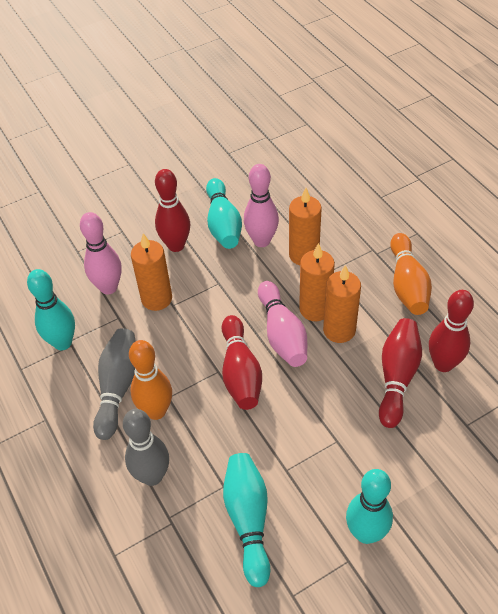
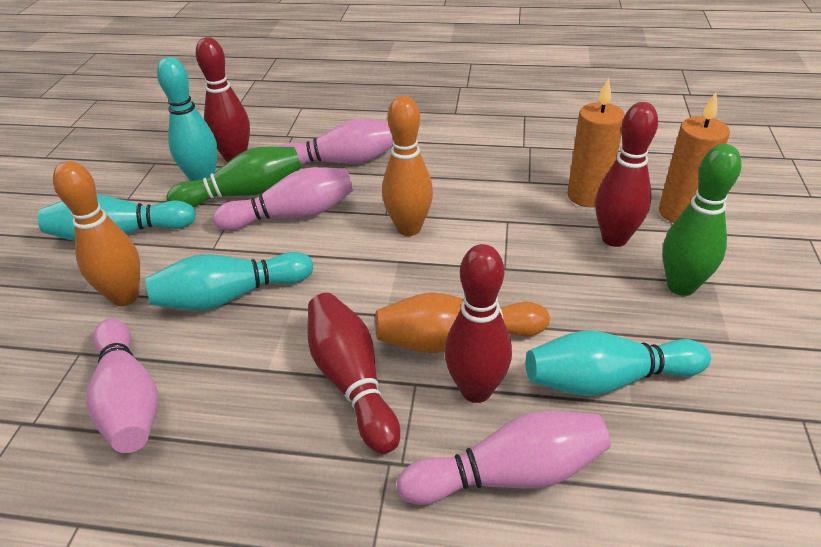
green bowling pin: none = 0 -> [166,147,302,208] [663,144,741,296] = 2
grey bowling pin: [93,328,135,440] [123,409,169,486] = 2 -> none = 0
orange bowling pin: [129,340,172,420] [390,233,432,315] = 2 -> [53,161,140,306] [375,292,550,353] [382,96,433,236] = 3
orange candle: [131,233,172,311] [289,188,322,265] [299,243,335,321] [323,265,361,343] = 4 -> [567,77,625,207] [659,92,730,223] = 2
pink bowling pin: [80,212,122,295] [244,164,279,247] [258,281,307,367] = 3 -> [86,318,158,453] [213,167,354,231] [278,119,393,165] [397,411,611,505] = 4

